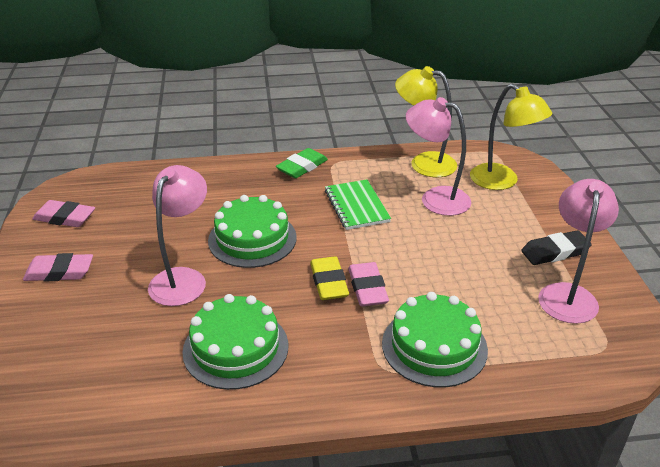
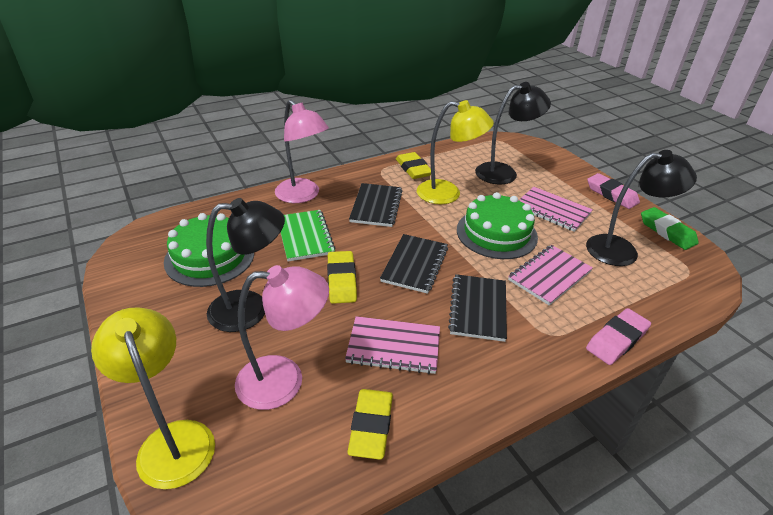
black eraser: [521,230,592,265] = 1 -> none = 0
black lamp: none = 0 -> [206,198,285,332] [475,82,551,185] [586,150,697,266] = 3
black notebook: none = 0 -> [349,183,403,227] [380,234,448,294] [448,274,507,342] = 3
green cake: [182,294,288,390] [208,195,297,268] [382,292,488,387] = 3 -> [164,213,254,287] [457,192,538,259] = 2
pink eraser: [23,253,93,282] [32,200,95,227] [348,262,389,306] = 3 -> [586,308,651,365] [587,173,640,209] = 2
pink lamp: [148,165,207,306] [406,97,471,216] [538,179,619,324] = 3 -> [235,265,329,410] [275,99,329,203] = 2
pink notebook: none = 0 -> [345,316,440,374] [508,245,593,306] [519,187,593,232] = 3
yellow eraser: [310,256,349,300] = 1 -> [327,251,357,304] [347,389,393,460] [396,152,431,179] = 3

